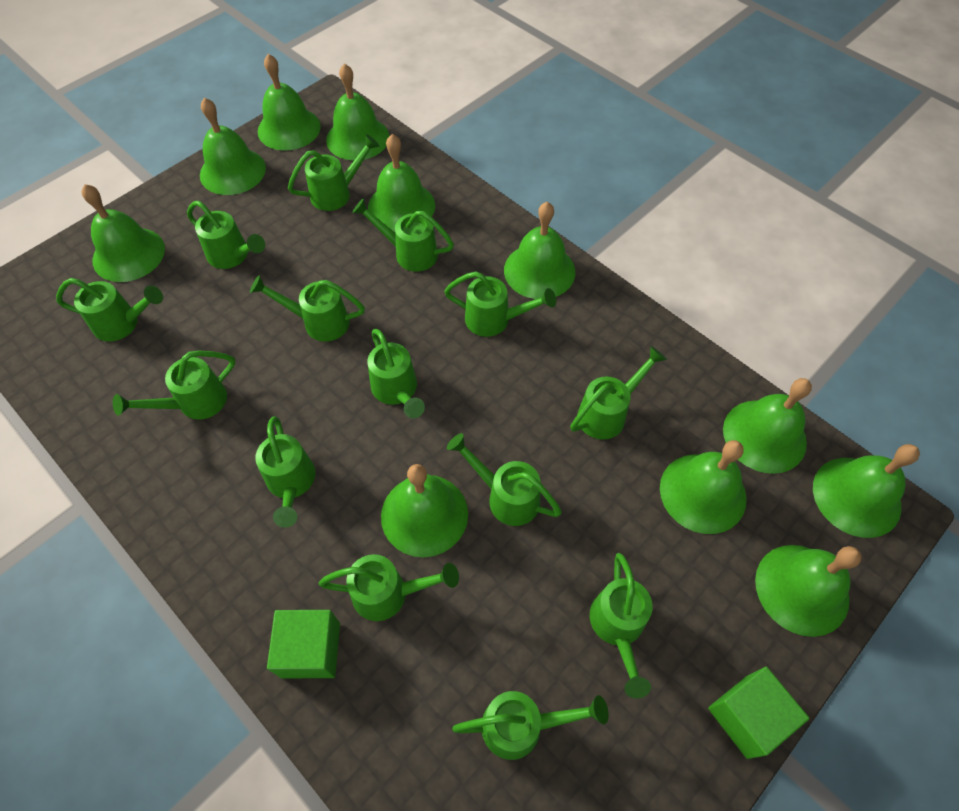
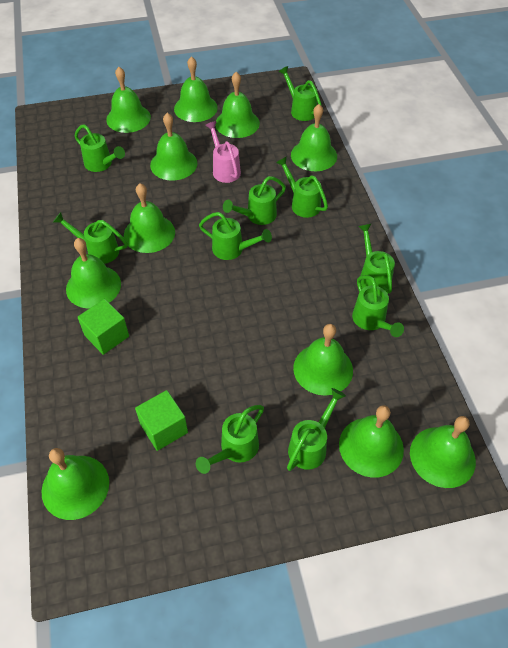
green watering can: [56,278,163,342] [113,350,235,420] [187,201,265,269] [250,275,365,342] [255,416,315,528] [288,134,380,211] [319,554,459,621] [352,198,454,272] [367,329,425,418] [444,271,556,337] [447,433,562,526] [452,691,609,760] [570,346,667,440] [590,553,652,699] = 14 -> [53,212,128,264] [75,124,125,172] [196,405,264,474] [199,212,272,260] [223,176,286,225] [276,156,328,218] [278,66,322,121] [287,388,346,471] [352,275,404,337] [358,224,395,294] = 10
pink watering can: none = 0 -> [205,121,241,183] = 1

